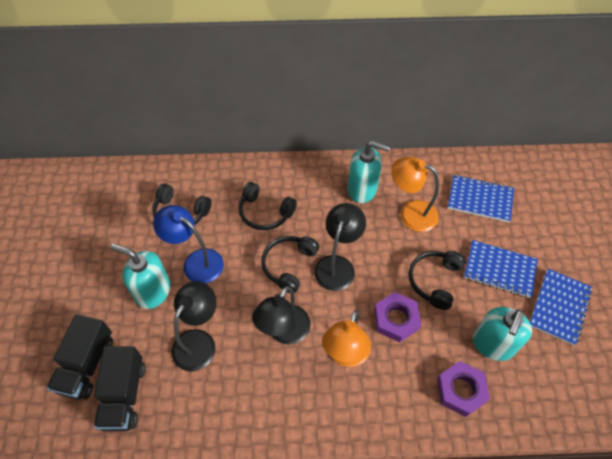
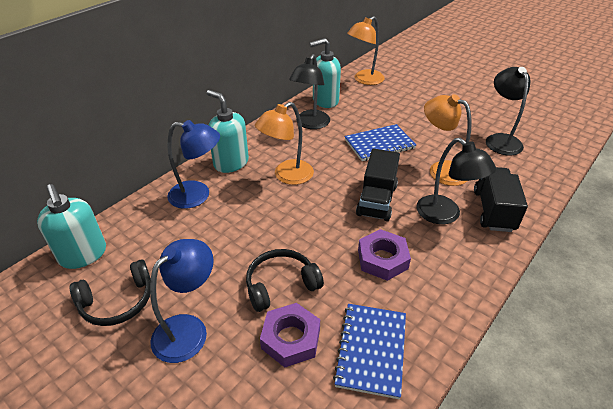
black headphones: [152,184,211,225] [238,182,297,230] [261,236,319,293] [409,251,465,310] = 4 -> [70,259,151,326] [246,249,324,312] = 2
blue lamp: [153,205,224,283] = 1 -> [150,239,214,363] [167,120,220,209] = 2
blue notebook: [448,175,514,222] [464,240,538,298] [530,269,593,345] = 3 -> [333,304,406,399] [344,124,416,161] = 2
orange lamp: [322,310,371,367] [391,157,439,232] = 2 -> [255,102,314,185] [347,16,385,85] [424,94,471,186] = 3

